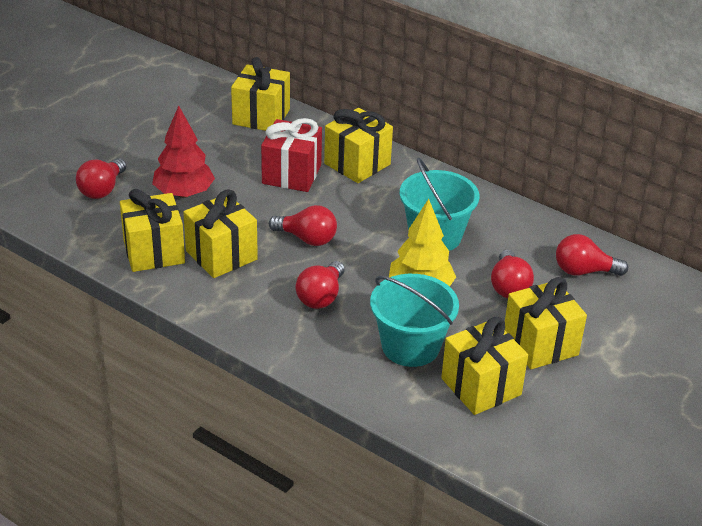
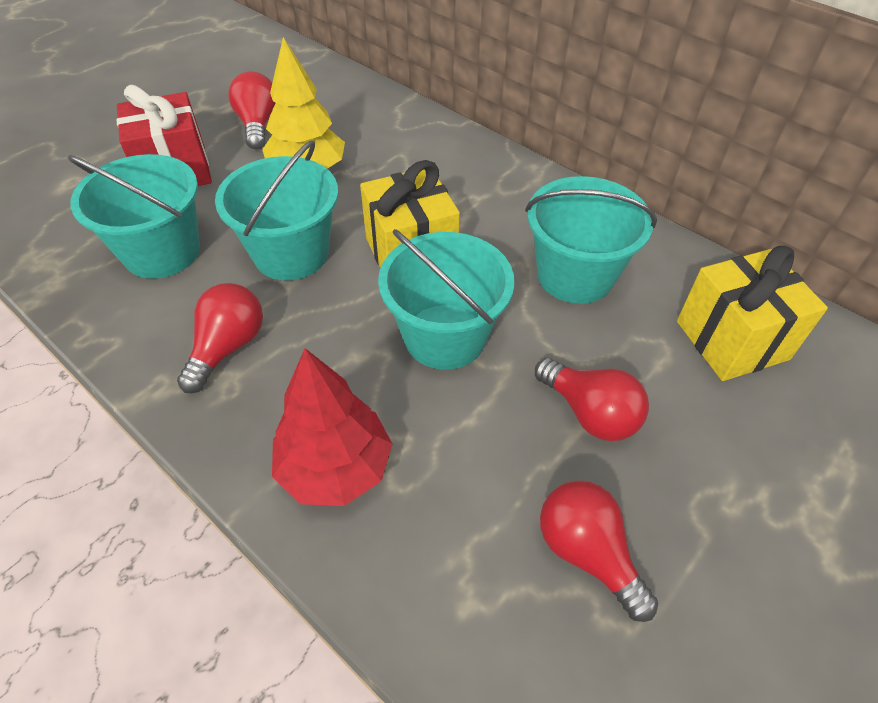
red light bulb: [76,158,126,199] [269,205,337,246] [296,261,345,309] [491,249,534,298] [556,234,628,276] = 5 -> [177,283,263,393] [228,71,276,149] [535,358,649,441] [540,480,658,622] = 4
turquoise bucket: [370,274,459,367] [400,158,479,251] = 2 -> [68,154,200,279] [215,140,338,281] [378,229,515,370] [525,176,657,304] = 4
yellow gift: [120,189,185,272] [183,189,258,278] [231,57,290,131] [324,108,393,183] [441,317,528,415] [505,277,587,369] = 6 -> [360,160,460,268] [677,246,828,381] = 2

